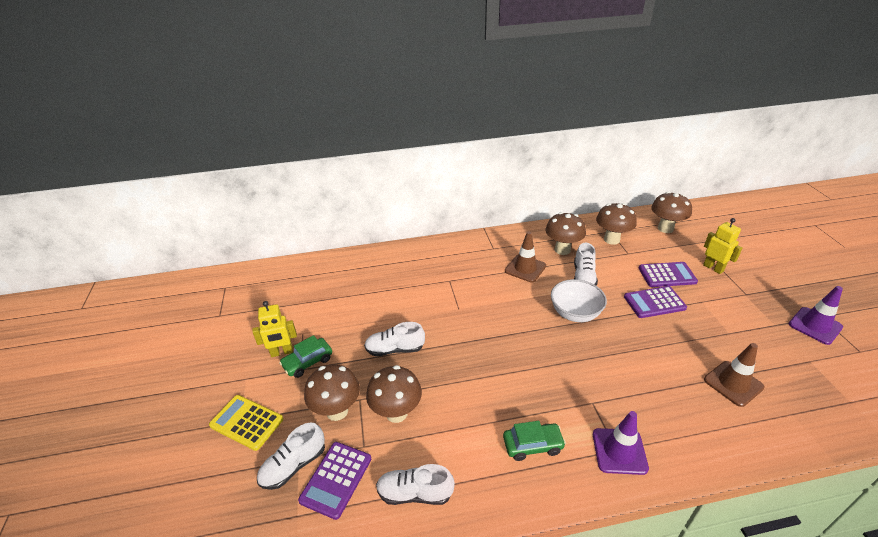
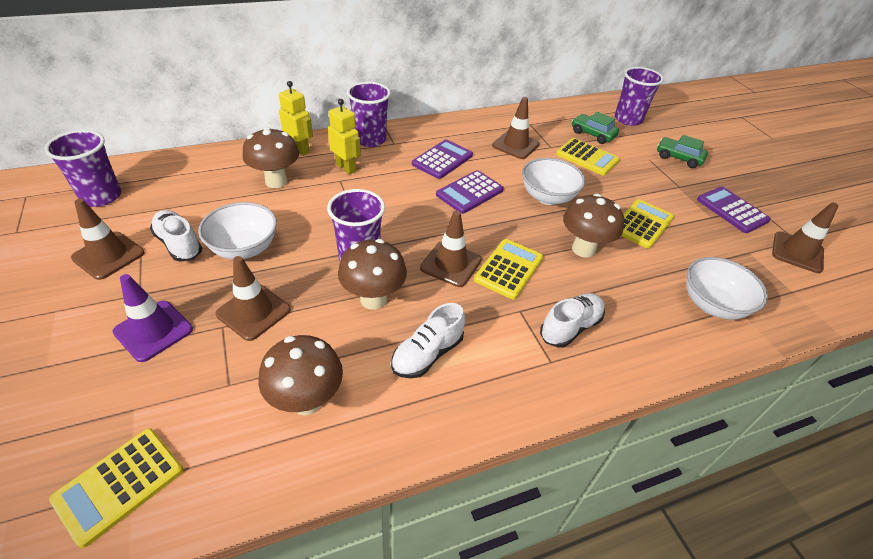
brown mushroom: [304,365,360,421] [366,365,422,423] [545,212,586,255] [596,203,637,245] [651,192,692,233] = 5 -> [243,127,299,188] [259,335,343,416] [338,239,407,310] [563,194,624,258] = 4
brown traffic cone: [505,231,546,282] [704,343,765,407] = 2 -> [71,199,144,280] [215,256,291,341] [420,210,482,287] [492,97,540,159] [772,202,838,273] = 5
purple cup: none = 0 -> [45,130,121,207] [327,189,385,260] [347,82,391,147] [615,67,664,126] = 4
purple traffic cone: [593,411,649,475] [789,286,843,345] = 2 -> [112,274,193,362] = 1
white bowl: [551,279,607,322] = 1 -> [198,202,277,259] [522,158,586,205] [686,257,768,320] = 3
white shoe: [257,422,325,490] [364,322,425,356] [376,464,455,505] [574,243,598,285] = 4 -> [150,210,202,262] [391,303,465,378] [540,293,605,348] = 3
yellow calculator: [209,395,283,451] = 1 -> [49,428,183,548] [474,239,543,299] [556,138,620,175] [621,199,674,249] = 4

